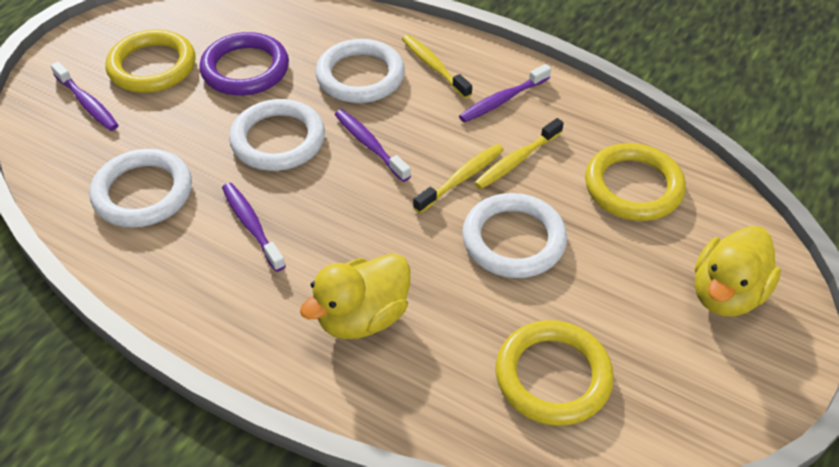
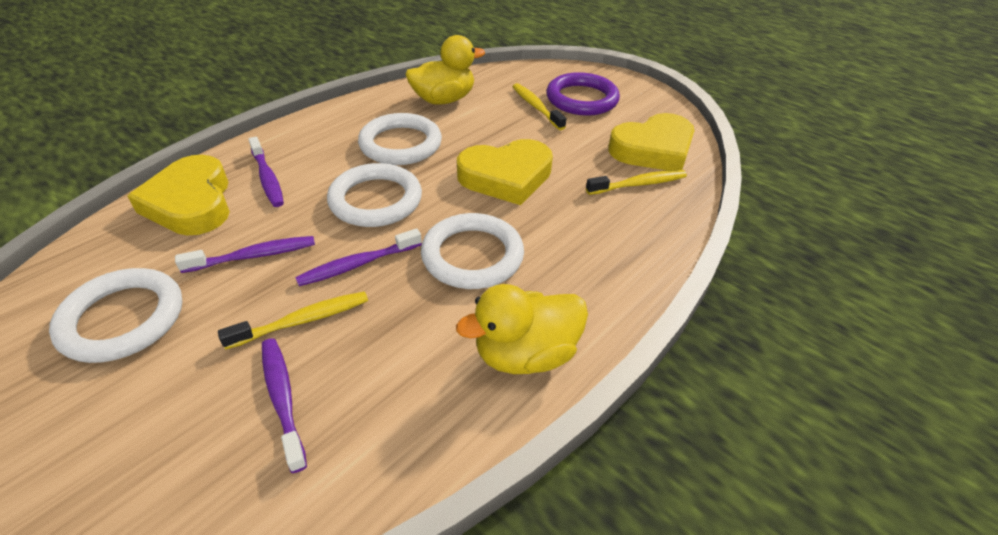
yellow heart: none = 0 -> [127,155,230,236] [457,139,553,205] [608,113,695,170] = 3
yellow ring: [106,30,196,93] [496,320,614,426] [585,143,686,221] = 3 -> none = 0

